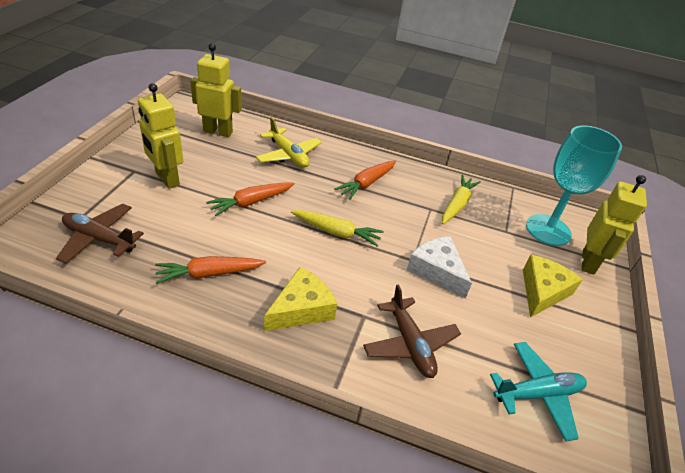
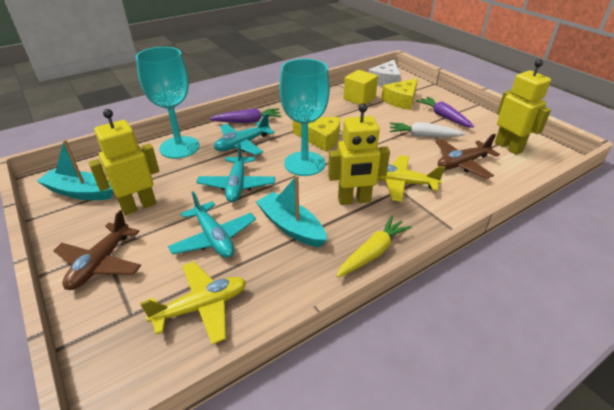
orange carrot: [155,256,266,284] [206,182,295,216] [334,160,396,200] = 3 -> none = 0
purple carrot: none = 0 -> [209,108,281,123] [416,96,474,128] = 2
turquoise boat: none = 0 -> [37,139,113,200] [256,175,327,247] = 2
turquoise goblet: [526,126,622,246] = 1 -> [136,47,200,159] [279,59,330,176] = 2
turquoise plane: [490,342,587,442] = 1 -> [168,191,256,258] [196,143,275,202] [214,113,275,155] = 3
white carrot: none = 0 -> [390,122,466,137] = 1
yellow carrot: [291,210,383,246] [442,175,481,224] = 2 -> [336,216,412,278] = 1
yellow cube: none = 0 -> [343,70,378,105] = 1
yellow plane: [256,117,322,168] = 1 -> [140,262,246,345] [377,155,445,202] = 2

